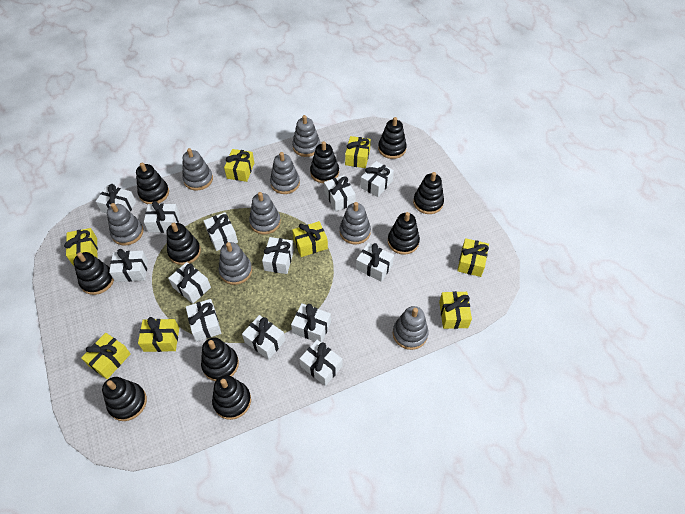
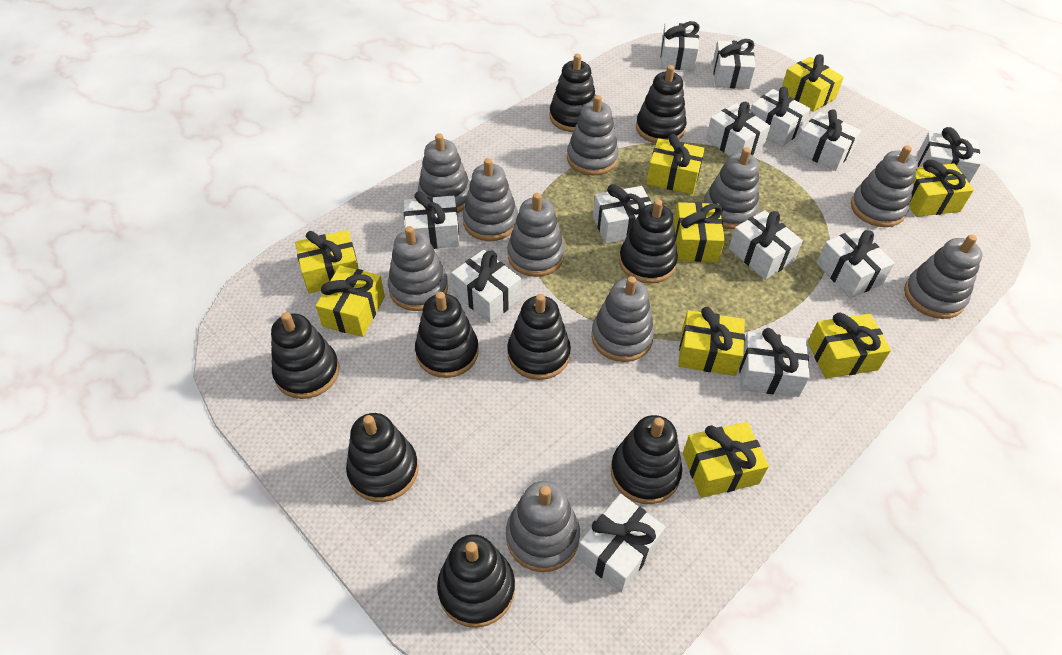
black stacking toy: [73,252,114,295] [102,377,147,421] [136,162,169,204] [167,223,201,265] [201,337,239,381] [212,375,251,420] [310,141,339,183] [378,117,407,159] [388,212,420,255] [413,172,444,214] = 10 -> [271,312,339,399] [346,413,419,502] [415,292,479,378] [437,534,515,628] [507,294,571,380] [550,54,595,132] [611,415,682,504] [619,200,678,284] [636,65,687,143] = 9
grey stacking toy: [107,203,143,246] [182,148,213,191] [219,242,252,285] [249,192,281,234] [270,152,300,194] [292,115,320,157] [340,202,371,244] [393,306,428,350] = 8 -> [388,226,448,311] [418,133,470,213] [463,158,518,241] [506,481,580,572] [507,193,565,277] [567,95,619,176] [591,276,654,362] [703,147,759,229] [851,145,918,227] [904,234,982,319] = 10
yellow gift: [64,228,98,265] [81,333,131,379] [138,317,179,352] [224,149,254,182] [292,221,328,257] [345,136,371,168] [439,291,472,329] [457,238,489,277] = 8 -> [295,230,358,293] [316,266,385,337] [646,134,705,194] [674,202,725,262] [678,307,745,376] [683,422,769,498] [782,54,844,112] [808,313,891,378] [910,160,974,217] = 9

